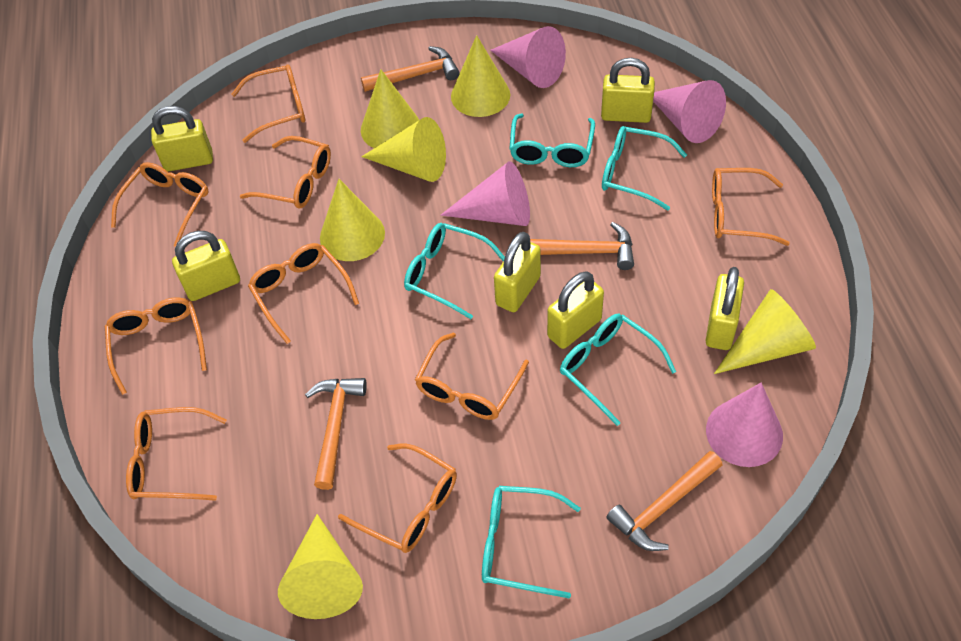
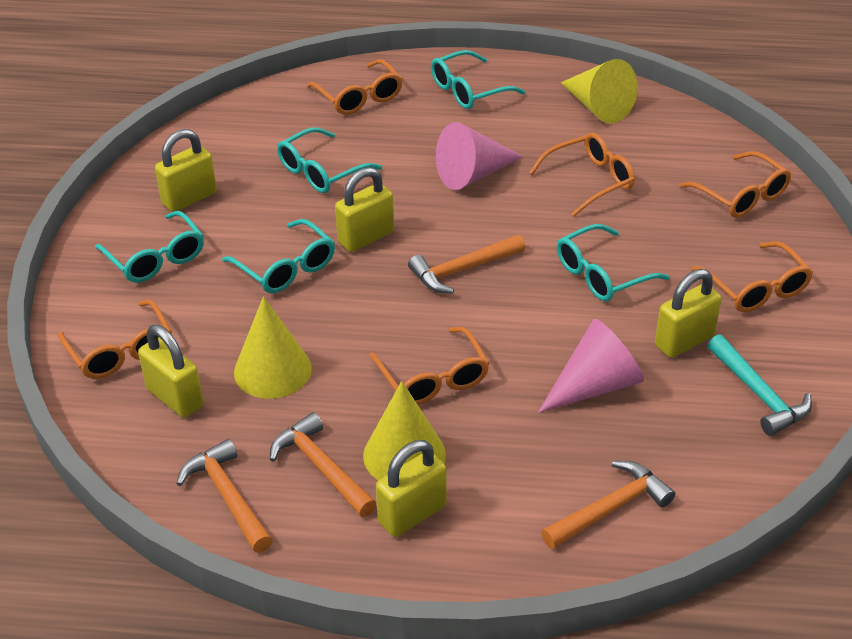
orange glasses: [105,297,207,395] [111,162,209,247] [126,407,227,501] [232,64,306,143] [240,136,331,209] [248,243,359,344] [338,443,457,553] [415,333,529,420] [712,168,790,246] = 9 -> [58,300,172,379] [306,59,403,115] [369,327,490,405] [529,132,635,216] [679,151,791,218] [691,241,813,312] = 6
pink cone: [441,161,530,226] [490,26,566,88] [653,80,726,143] [706,383,783,467] = 4 -> [436,122,523,190] [538,319,644,413] = 2
turquoise hammer: none = 0 -> [708,334,812,436] = 1
yellow cone: [278,514,363,619] [320,179,385,261] [361,69,419,148] [361,117,446,182] [451,35,510,117] [714,289,816,374] = 6 -> [234,296,312,399] [363,381,446,480] [561,59,638,124] = 3
yellow padlock: [151,106,213,171] [172,231,240,301] [494,232,541,312] [547,272,604,349] [601,58,655,123] [706,267,744,350] = 6 -> [138,325,203,418] [155,129,217,212] [335,167,394,252] [376,440,447,537] [655,269,721,358] = 5

